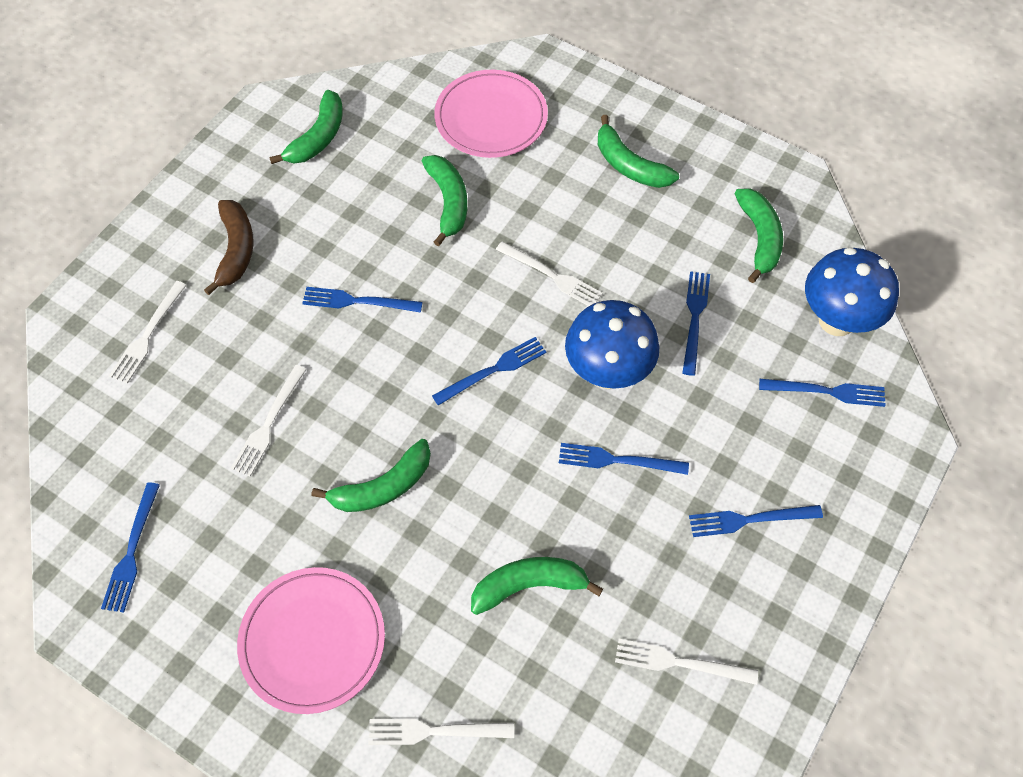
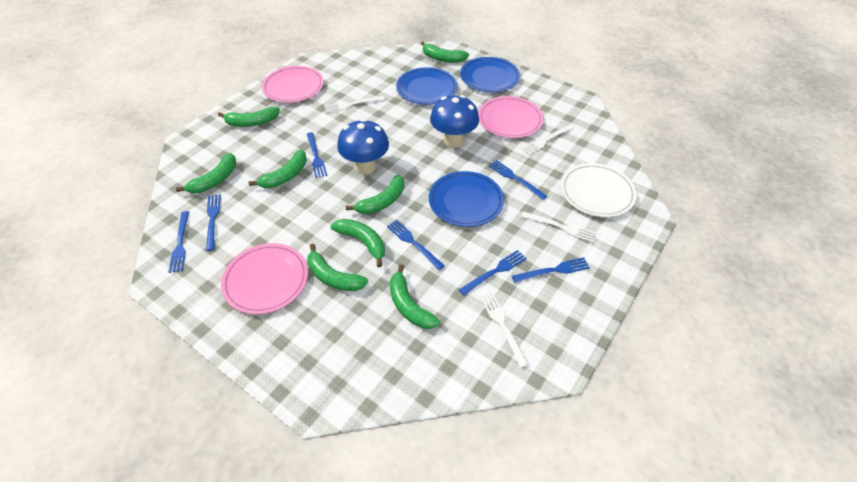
blue plate: none = 0 -> [396,67,457,105] [429,171,504,227] [460,57,520,92] = 3
brown banana: [204,200,254,295] = 1 -> none = 0
green banana: [269,90,343,164] [312,439,431,512] [422,155,467,246] [471,557,603,615] [598,115,679,188] [734,188,783,283] = 6 -> [176,153,236,193] [218,107,280,127] [249,150,307,188] [307,244,368,291] [330,219,385,267] [346,175,404,214] [390,264,440,329] [421,41,469,63] = 8
pink plate: [237,567,385,714] [434,70,548,158] = 2 -> [221,243,308,314] [262,66,324,103] [478,96,543,138] = 3
white fork: [109,281,187,384] [231,365,307,477] [368,718,514,745] [496,241,603,306] [615,639,758,685] = 5 -> [324,96,385,113] [480,292,529,368] [521,211,596,242] [522,124,574,155] = 4
white plate: none = 0 -> [561,163,637,217] = 1

